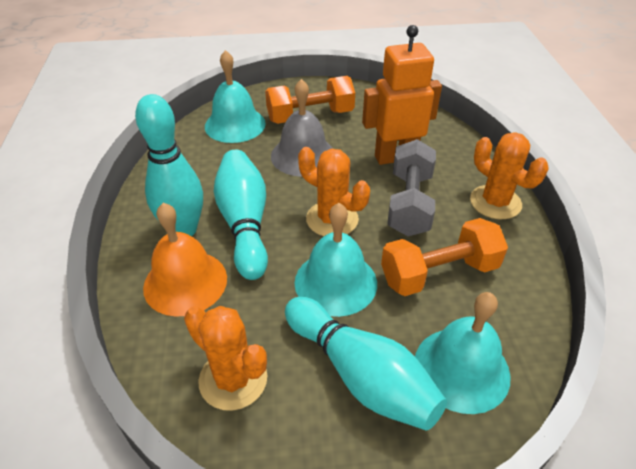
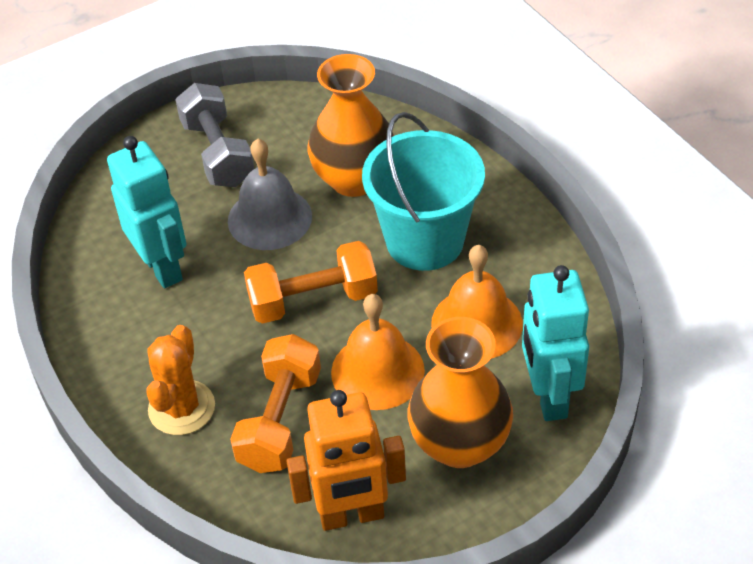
orange bell: [143,203,227,317] = 1 -> [331,294,425,410] [431,245,523,359] = 2
orange cactus: [184,306,267,411] [298,147,370,236] [470,132,548,219] = 3 -> [146,325,215,435] = 1
orange vase: none = 0 -> [308,54,394,197] [408,317,513,468] = 2
turquoise bell: [205,50,266,143] [295,203,377,317] [415,292,511,414] = 3 -> none = 0
turquoise bowling pin: [135,94,203,236] [214,150,268,280] [285,297,447,431] = 3 -> none = 0
turquoise bucket: none = 0 -> [362,112,485,271] = 1
turquoise robot: none = 0 -> [107,136,186,288] [522,265,589,421] = 2

